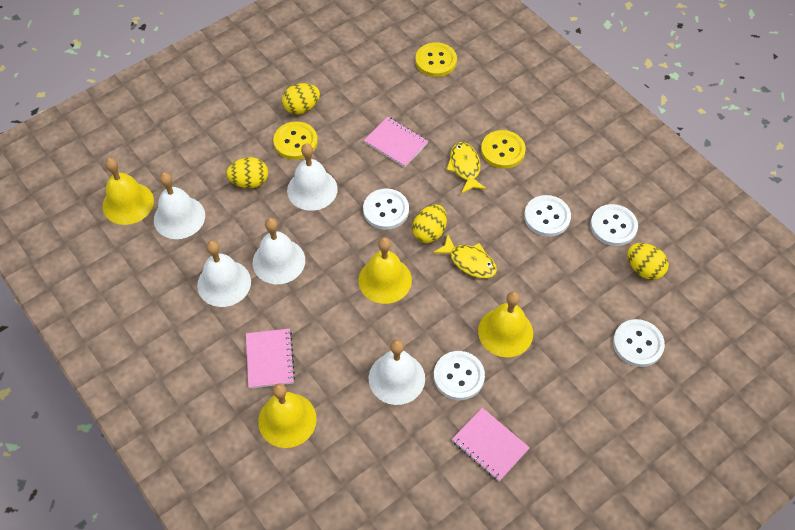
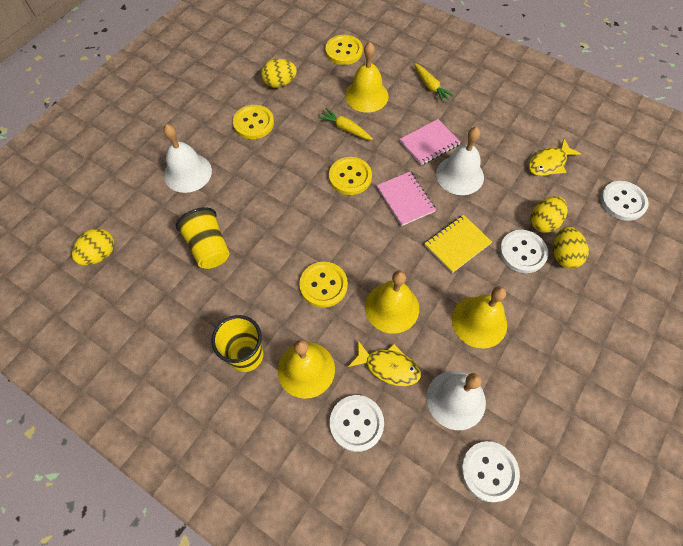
pink notebook: [246,329,295,388] [364,117,428,167] [452,408,530,481] = 3 -> [377,172,436,226] [399,119,461,165] = 2
white bell: [154,172,205,239] [197,241,251,307] [252,218,305,284] [287,144,338,211] [369,340,425,405] = 5 -> [163,124,212,193] [427,371,486,430] [436,127,484,195] = 3
white button: [363,189,409,230] [434,351,485,400] [524,195,571,237] [590,204,638,246] [613,319,665,367] = 5 -> [330,395,384,452] [461,441,520,502] [499,230,548,273] [600,181,649,221] = 4
yellow button: [273,122,318,160] [415,42,457,77] [481,130,526,168] = 3 -> [233,105,274,139] [299,262,348,308] [325,35,363,65] [329,157,372,195] = 4
yellow carrot: none = 0 -> [318,108,373,140] [414,63,454,103] = 2
yellow cup: none = 0 -> [176,207,230,269] [211,315,263,372] = 2
yellow notebook: none = 0 -> [424,215,492,273] = 1

